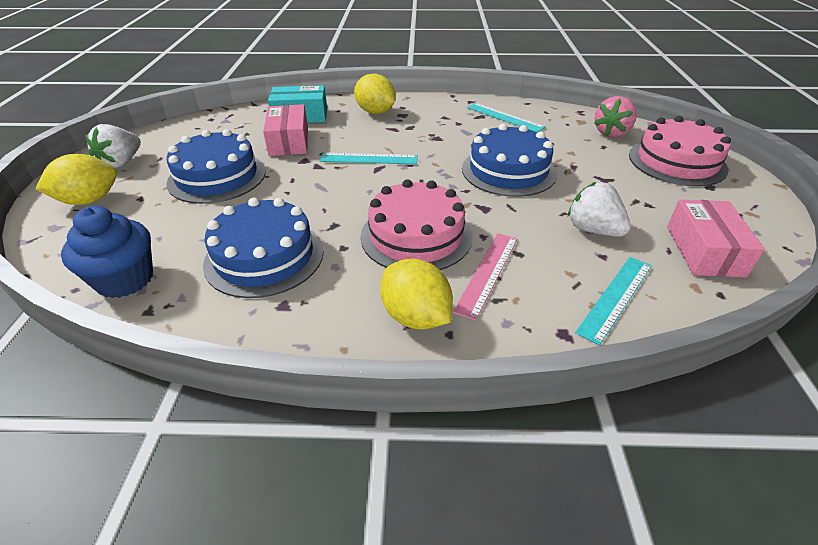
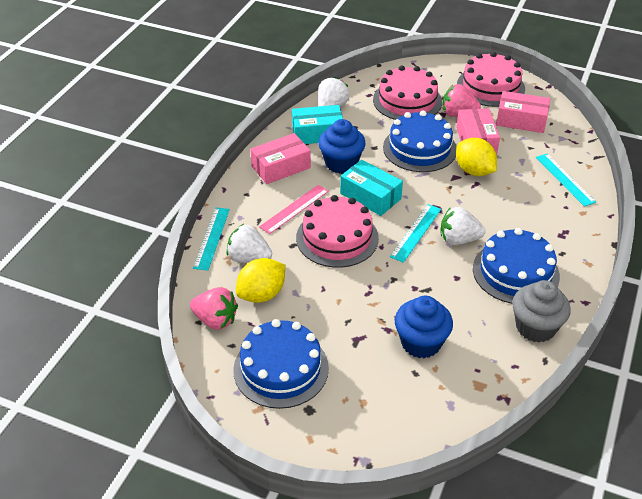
blue cupcake: [61,206,153,298] = 1 -> [318,119,366,174] [395,296,453,358] = 2
grey cupcake: none = 0 -> [512,280,571,342] = 1
pink box: [263,104,308,156] [667,199,765,278] = 2 -> [250,133,311,184] [456,108,500,155] [496,91,550,133] = 3
pink cake: [360,179,473,270] [629,116,731,187] = 2 -> [296,195,379,268] [373,65,442,120] [457,52,525,107] = 3
pink strawberry: [594,96,637,137] = 1 -> [190,287,238,330] [443,84,481,117] = 2
turquoise box: [268,85,327,123] = 1 -> [292,105,343,144] [340,160,403,216] = 2
white strawberry: [85,124,141,168] [568,182,631,237] = 2 -> [227,224,272,263] [318,77,349,107] [441,207,485,245] = 3
yellow lemon: [35,154,117,205] [354,73,396,114] [380,259,453,329] = 3 -> [236,258,285,303] [456,138,497,176] = 2

